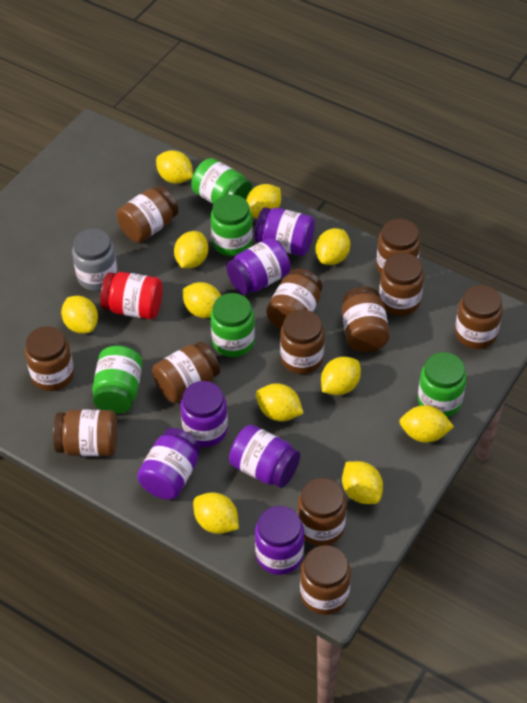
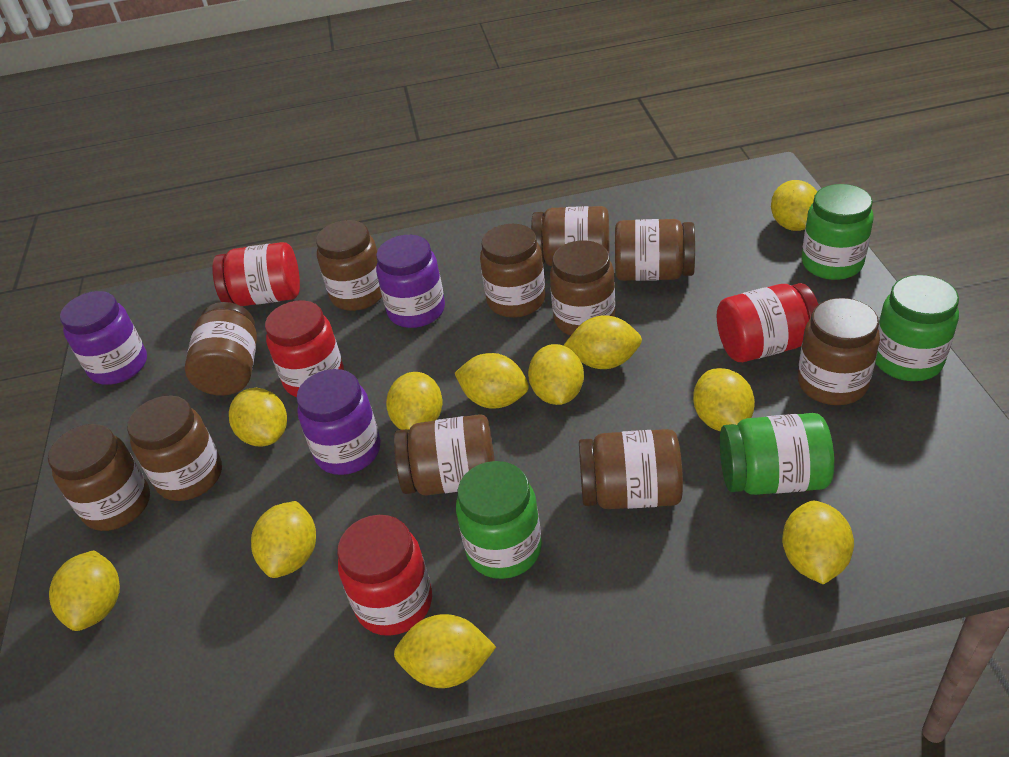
brown jar: [25,326,74,391] [53,410,118,456] [117,186,178,243] [152,341,220,403] [266,268,322,330] [280,310,325,374] [297,478,347,546] [300,545,351,615] [342,286,390,352] [376,219,420,274] [379,252,424,316] [455,285,503,349] = 12 -> [48,424,150,531] [127,395,222,501] [185,302,257,396] [316,220,382,311] [394,414,495,495] [480,224,545,318] [531,206,609,266] [550,240,615,335] [579,429,683,509] [615,219,695,281] [798,298,880,405] = 11
green jar: [92,346,142,414] [191,158,252,204] [211,194,253,256] [211,293,255,357] [418,352,466,417] = 5 -> [456,461,542,579] [720,413,834,495] [801,184,874,280] [875,275,959,381] = 4
grey jar: [72,228,118,291] = 1 -> none = 0
purple jar: [137,428,201,500] [180,381,228,447] [226,238,291,295] [229,425,300,488] [255,207,315,256] [255,506,304,575] = 6 -> [60,291,147,385] [297,369,381,475] [376,235,445,328] = 3
red jar: [100,272,163,319] = 1 -> [212,242,300,306] [265,300,344,397] [337,515,432,636] [717,283,818,362] = 4

